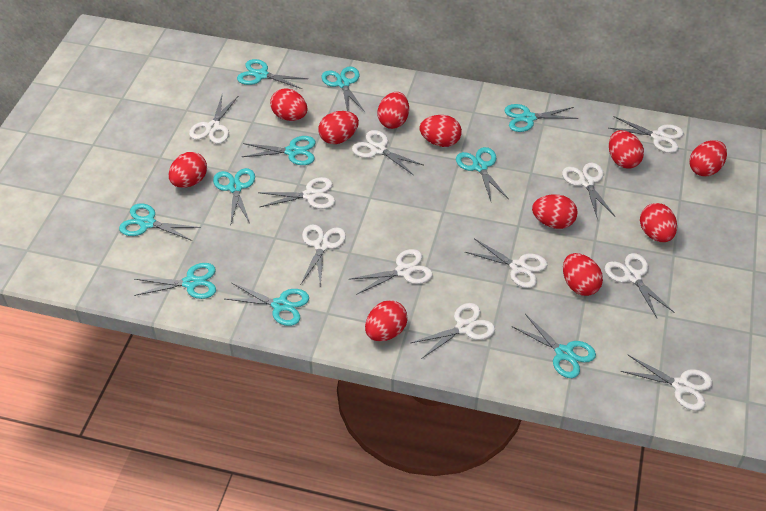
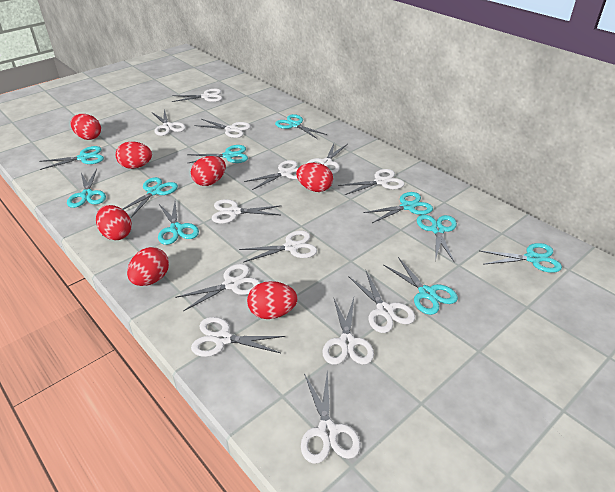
red egg: [169,152,207,188] [270,88,307,121] [319,111,359,144] [365,300,408,341] [377,92,409,129] [420,115,462,147] [532,194,578,229] [563,253,603,296] [609,130,644,169] [640,203,677,242] [689,140,727,177] = 11 -> [70,114,101,140] [96,205,132,240] [116,141,152,169] [127,247,169,286] [191,156,226,186] [247,281,298,319] [296,163,333,192] = 7
white scissors: [189,95,238,144] [258,177,335,209] [301,224,346,288] [350,249,433,295] [352,130,423,175] [411,303,495,359] [465,238,547,288] [562,162,615,220] [605,253,674,318] [609,116,684,153] [620,354,713,411] = 11 -> [152,109,186,136] [172,89,222,102] [175,264,260,311] [191,317,285,357] [195,119,251,138] [212,199,281,224] [239,231,317,263] [244,160,298,190] [301,369,361,464] [306,143,348,174] [323,298,374,365] [338,169,405,195] [348,271,415,333] = 13

